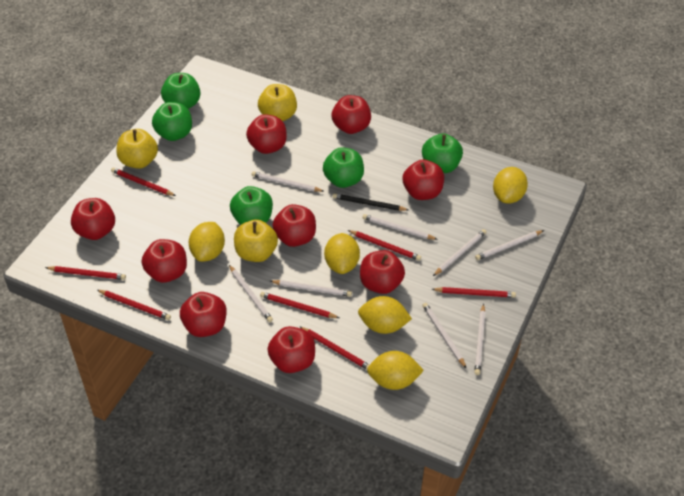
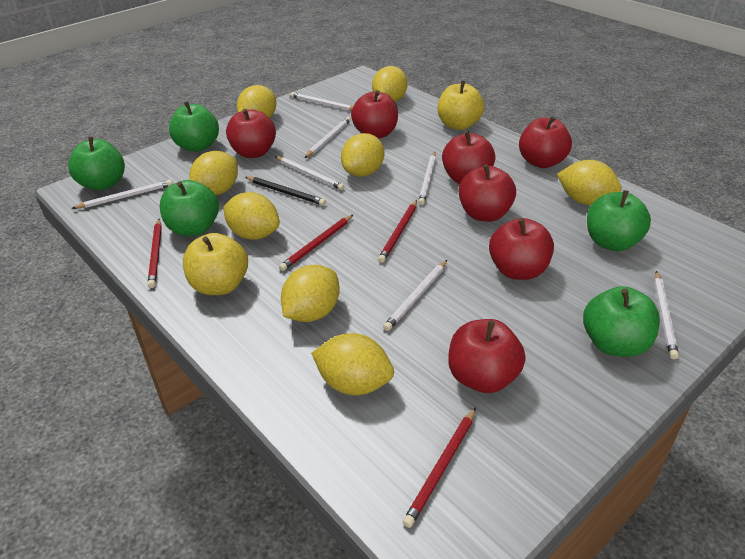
red apple: [71,198,115,240] [142,239,187,283] [180,292,227,337] [246,114,287,154] [267,326,315,373] [273,204,316,247] [332,95,371,134] [360,250,405,294] [403,159,444,200] = 9 -> [226,109,276,158] [351,90,398,138] [442,131,495,184] [448,319,526,393] [459,164,516,222] [489,218,554,280] [519,116,572,168] = 7
red pencil: [45,266,126,280] [97,290,171,320] [111,168,176,196] [260,292,339,318] [299,326,369,370] [348,230,421,261] [432,287,516,298] = 7 -> [147,219,162,288] [279,215,353,271] [378,200,417,263] [403,407,476,528] = 4
white pencil: [229,265,273,322] [251,171,324,192] [270,280,352,297] [362,214,438,240] [422,303,467,369] [433,229,487,276] [474,303,486,375] [475,230,544,260] = 8 -> [71,179,173,209] [275,156,345,190] [290,92,353,111] [305,117,351,158] [383,260,447,331] [418,152,436,205] [654,271,679,359] = 7
yellow apple: [116,129,158,169] [234,219,278,262] [258,84,297,121] = 3 -> [183,233,248,295] [438,80,484,130] = 2
yellow lemon: [189,222,225,262] [324,233,360,274] [358,296,412,334] [367,351,424,390] [493,167,528,204] = 5 -> [189,151,238,195] [223,192,280,240] [237,85,276,118] [281,265,340,322] [311,333,394,395] [341,133,384,177] [372,66,408,102] [557,160,622,205] = 8

